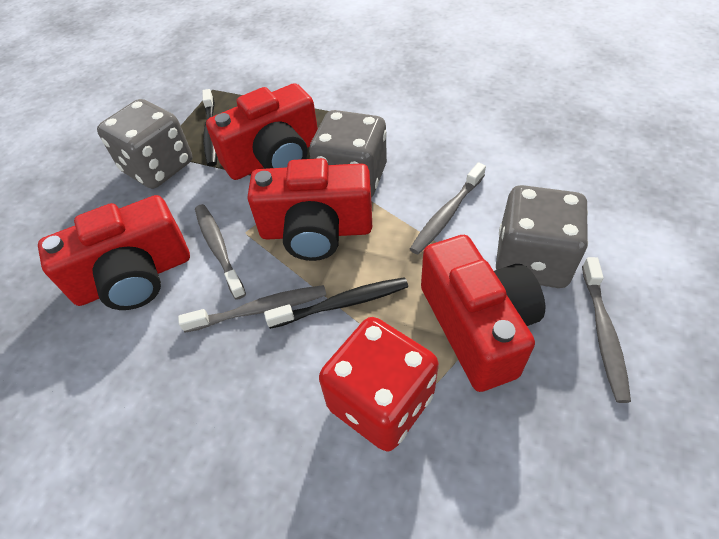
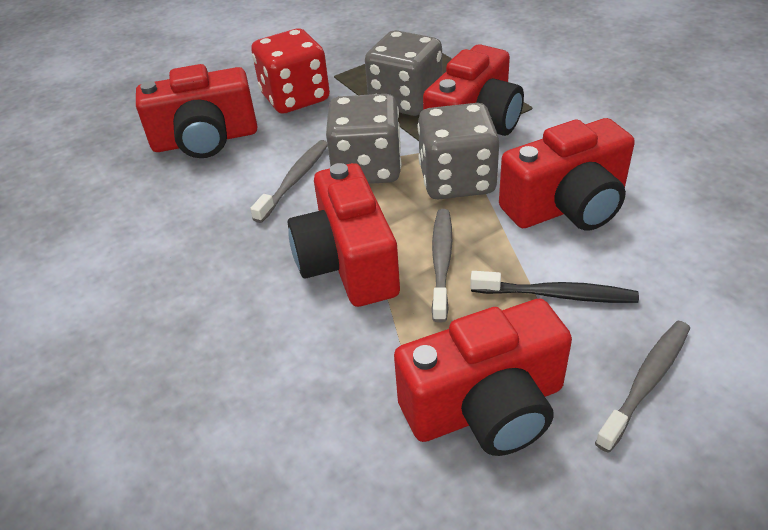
black toothbrush: [202,89,217,166] [264,277,408,329] = 2 -> [470,271,639,303] = 1
grey toothbrush: [178,285,326,333] [195,204,246,300] [410,163,486,254] [582,257,631,403] = 4 -> [250,140,327,223] [432,209,452,323] [595,321,690,453] = 3
red camera: [38,195,190,310] [206,83,318,180] [248,158,372,261] [421,235,545,392] = 4 -> [136,64,258,158] [288,163,400,307] [394,299,572,456] [423,44,524,136] [499,118,635,231] = 5

